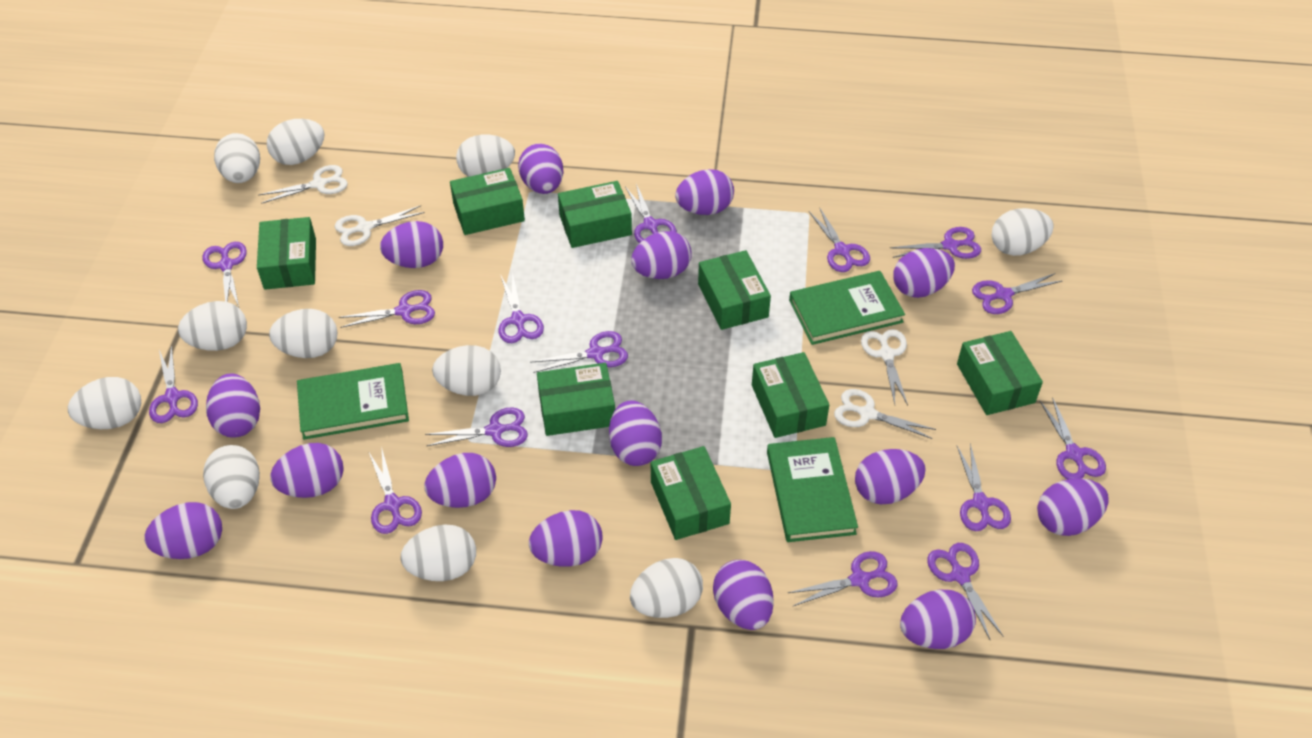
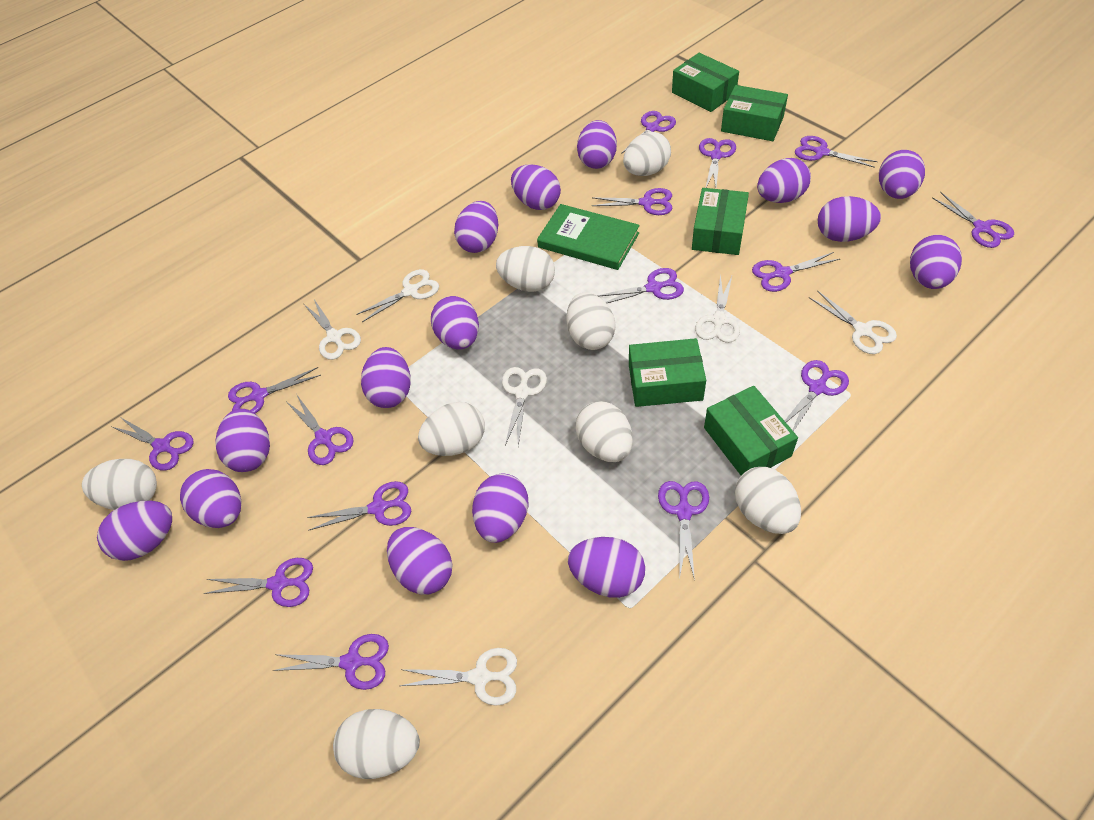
green book: [297,363,409,440] [767,437,858,542] [789,271,905,345] = 3 -> [537,204,640,270] = 1
green box: [257,217,316,290] [450,168,525,235] [537,363,615,436] [558,181,632,248] [651,446,731,540] [698,250,771,330] [752,352,829,438] [957,331,1043,415] = 8 -> [629,338,706,407] [672,53,739,112] [692,188,749,255] [704,386,798,476] [721,85,788,141] = 5
white egg: [68,377,141,429] [178,301,247,351] [203,445,260,509] [214,133,260,183] [267,119,325,165] [269,309,338,358] [400,525,476,581] [432,345,501,396] [456,135,515,177] [630,558,703,618] [992,208,1054,256] = 11 -> [82,459,157,510] [333,709,420,779] [418,402,485,456] [496,246,555,292] [566,292,616,350] [576,401,633,462] [623,132,671,176] [735,467,801,534] = 8
white scissors: [259,165,348,204] [335,206,425,246] [834,389,936,439] [861,329,908,405] = 4 -> [304,299,361,360] [356,269,439,322] [400,648,517,706] [502,367,547,446] [695,273,740,343] [809,290,897,354] = 6

